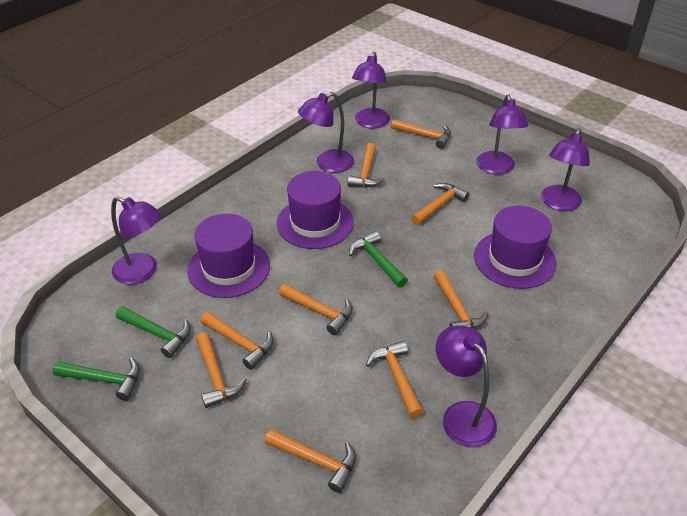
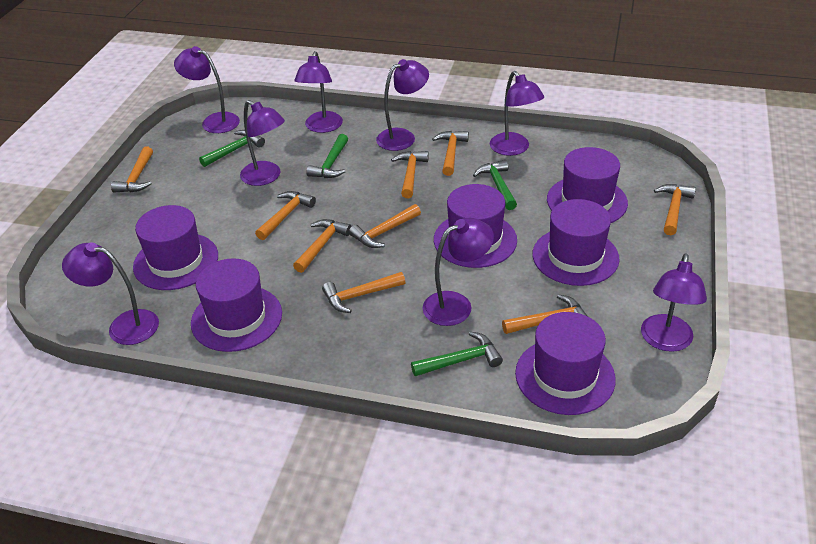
green hammer: [53,357,140,401] [116,306,191,358] [349,231,408,288] = 3 -> [199,130,265,167] [306,134,348,178] [411,332,503,376] [473,160,517,210] = 4
purple hat: [187,214,270,298] [277,171,354,249] [474,206,557,289] = 3 -> [133,205,218,290] [191,258,282,352] [434,184,517,268] [515,312,616,415] [532,199,620,286] [547,147,628,223] = 6
purple lamp: [111,196,162,285] [298,92,354,173] [352,52,390,129] [436,325,497,447] [477,94,528,175] [541,128,590,211] = 6 -> [62,242,159,345] [174,46,240,133] [240,100,285,186] [294,51,343,133] [376,59,429,151] [423,218,494,326] [490,71,544,156] [641,253,707,352] = 8

